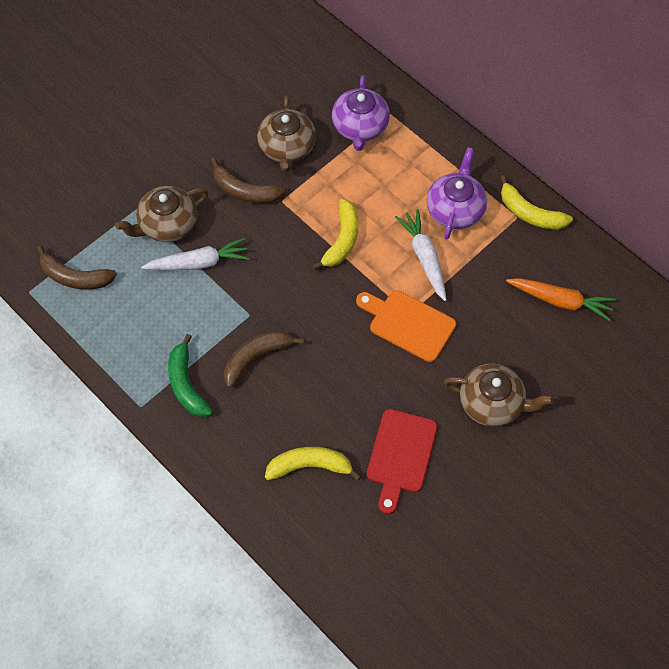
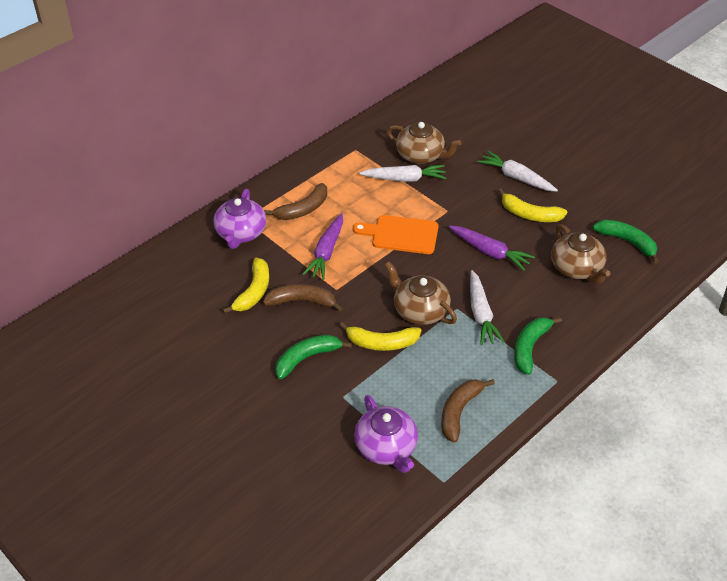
green banana: [168,334,213,417] = 1 -> [275,335,352,379] [514,317,562,375] [593,220,659,264] = 3
orange carrot: [506,278,616,321] = 1 -> none = 0
purple carrot: none = 0 -> [302,213,343,280] [449,225,535,271] = 2
red cutting board: [367,409,437,514] = 1 -> none = 0
white carrot: [141,238,250,270] [395,209,447,301] = 2 -> [359,165,446,182] [470,270,504,345] [478,151,558,192] = 3

